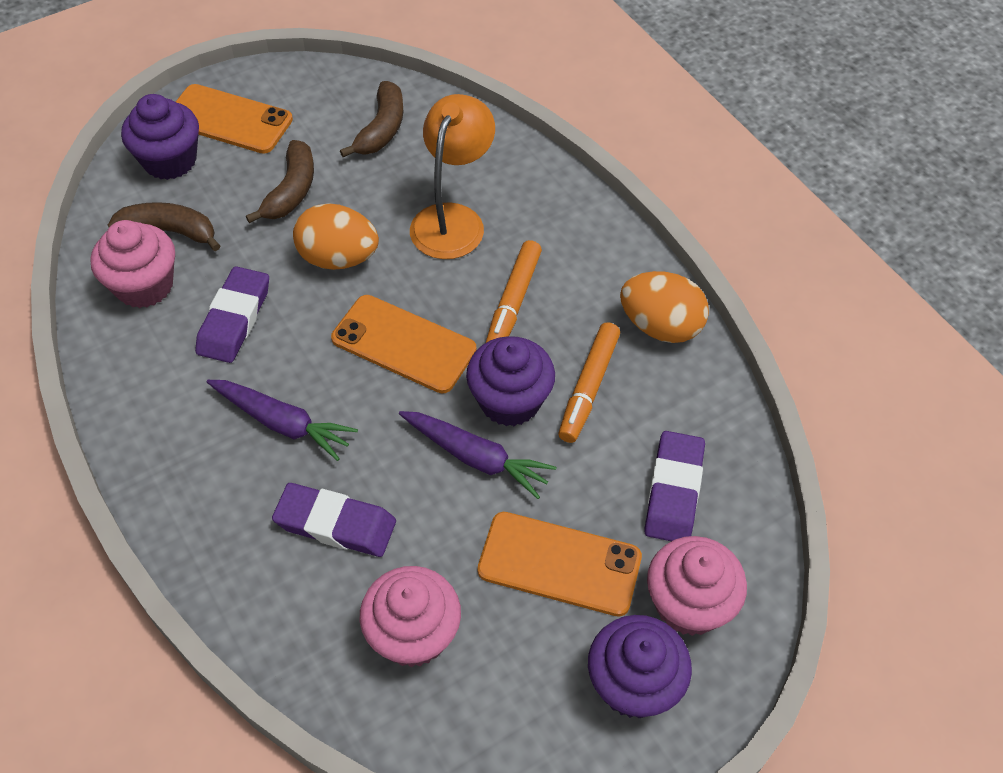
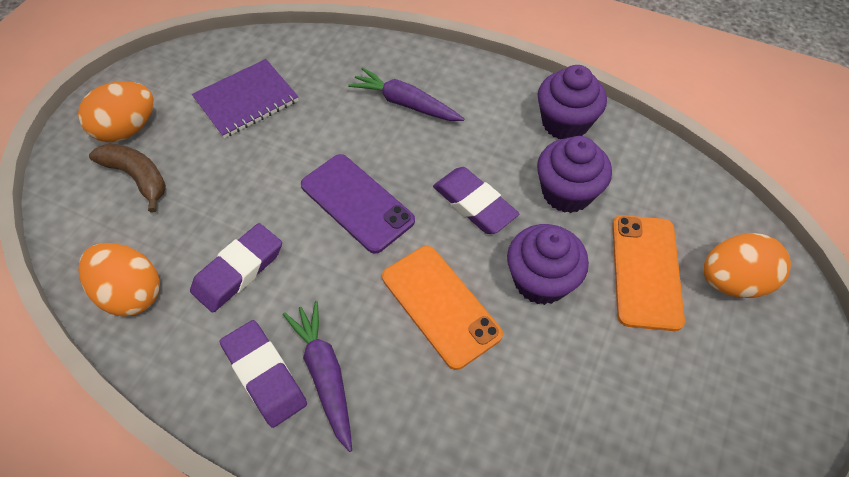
brown banana: [108,202,220,251] [246,140,314,223] [340,81,403,157] = 3 -> [89,144,166,213] = 1
orange egg: [293,203,379,270] [620,271,709,343] = 2 -> [78,81,154,142] [78,243,160,317] [703,233,791,298] = 3
orange lamp: [410,94,495,259] = 1 -> none = 0
orange marker: [486,240,542,343] [558,322,620,443] = 2 -> none = 0
orange phone: [176,84,293,154] [331,295,477,393] [477,512,642,617] = 3 -> [382,246,503,370] [612,215,685,331] = 2
pink cupcake: [90,220,175,308] [360,566,461,667] [647,536,747,636] = 3 -> none = 0
purple notebook: none = 0 -> [192,59,299,138] = 1
purple phone: none = 0 -> [301,154,415,254] = 1

